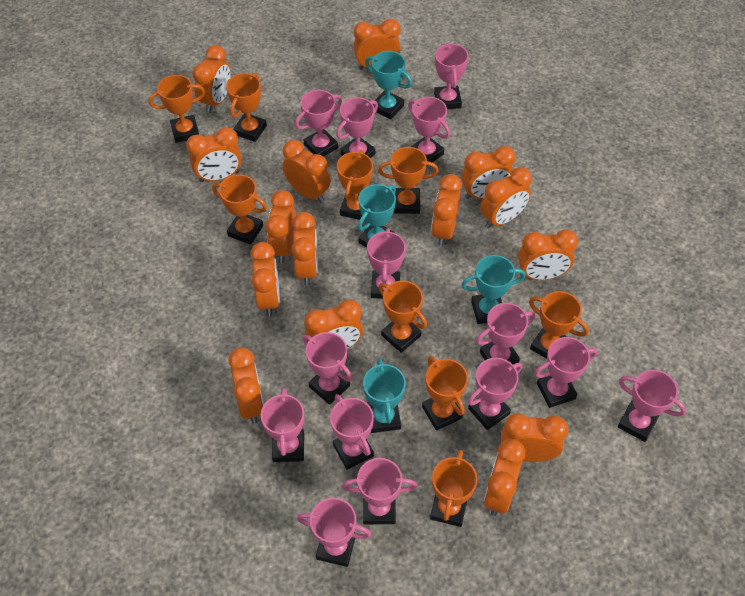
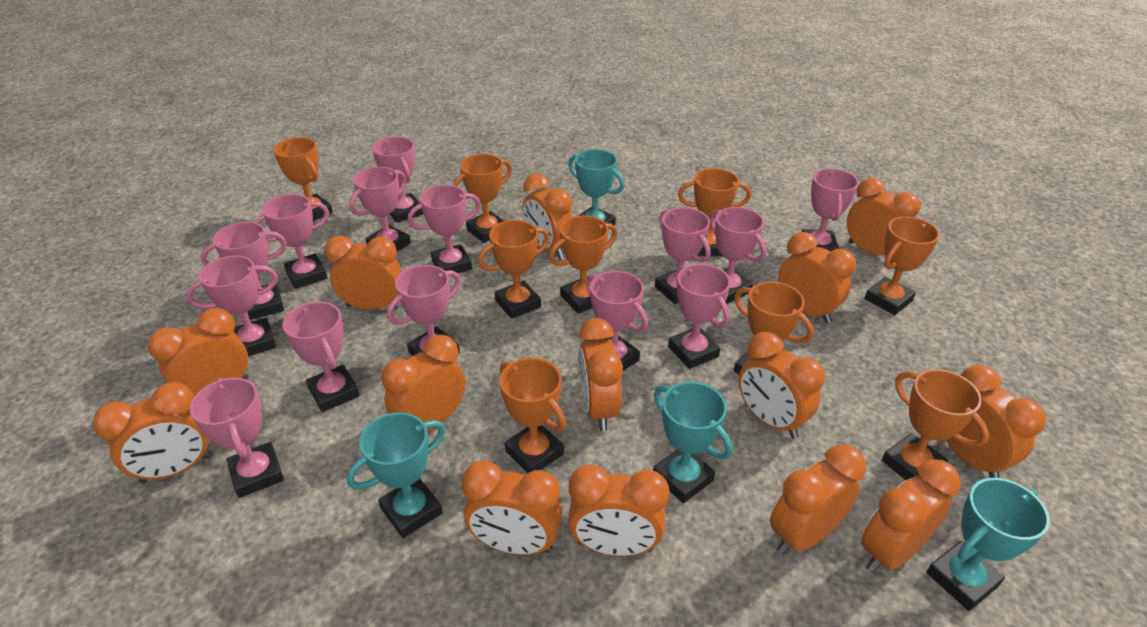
orange clock: [186,127,242,182] [192,45,231,113] [228,348,264,424] [250,242,280,316] [266,190,296,263] [282,140,331,203] [292,212,318,286] [304,300,363,349] [354,19,401,70] [431,174,462,246] [462,146,516,199] [480,167,532,228] [484,439,526,516] [501,413,568,462] [518,229,578,280] = 15 -> [93,382,213,484] [148,308,249,396] [325,236,402,310] [382,335,466,431] [461,461,562,555] [523,174,572,259] [568,465,670,556] [578,318,623,431] [738,332,825,438] [770,444,866,555] [778,232,856,323] [847,178,921,255] [861,459,961,573] [946,365,1046,478] = 14

